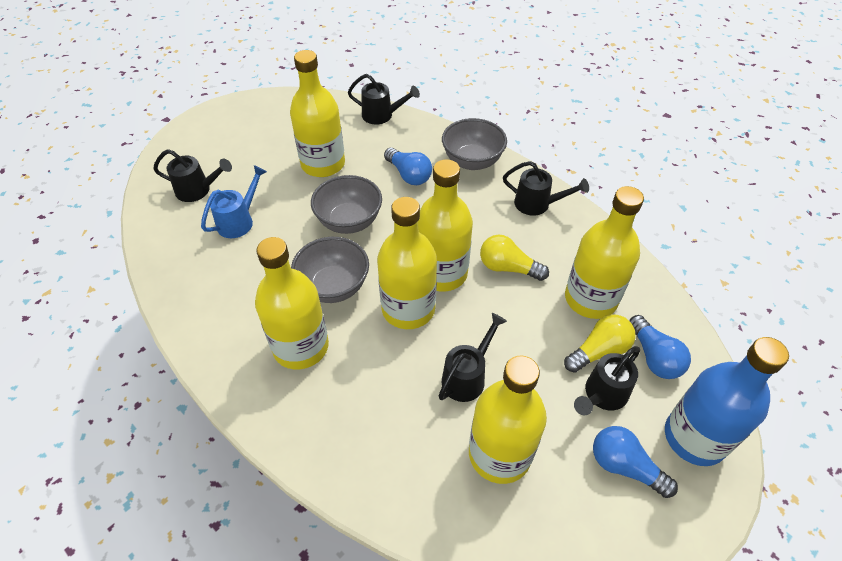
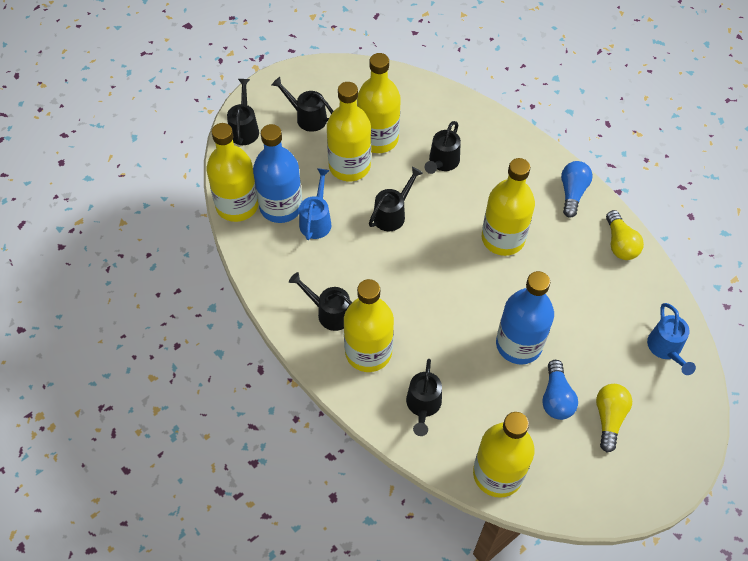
black watering can: [153,149,232,202] [348,74,420,125] [439,313,507,402] [503,161,589,216] [574,346,640,415] = 5 -> [227,79,259,145] [272,77,333,132] [289,272,352,331] [369,167,423,231] [406,359,442,436] [425,121,461,174] = 6
blue bottle: [665,337,789,466] = 1 -> [253,124,302,223] [496,271,554,365] = 2
blue light bulb: [384,148,432,185] [593,426,678,498] [629,315,691,379] = 3 -> [542,360,578,420] [561,161,593,218] = 2
blue watering can: [201,165,267,238] = 1 -> [299,168,331,240] [647,303,696,375] = 2
grey bowl: [291,237,369,303] [311,175,382,234] [442,118,507,170] = 3 -> none = 0

